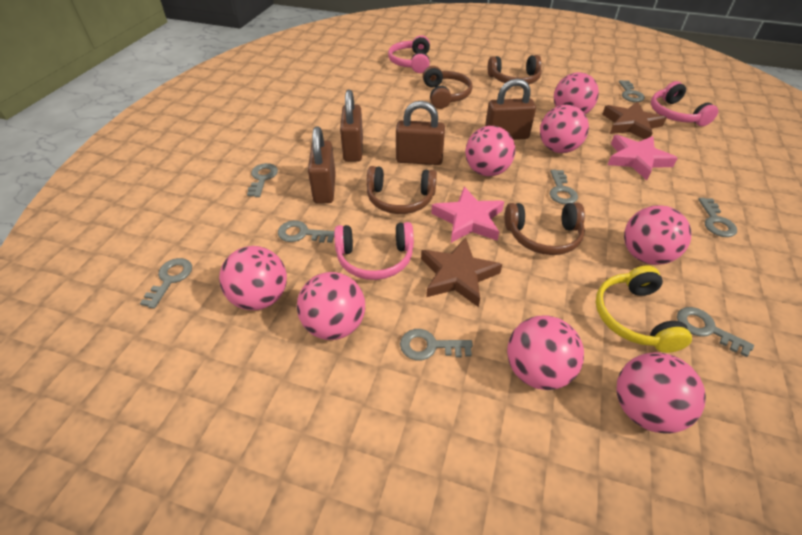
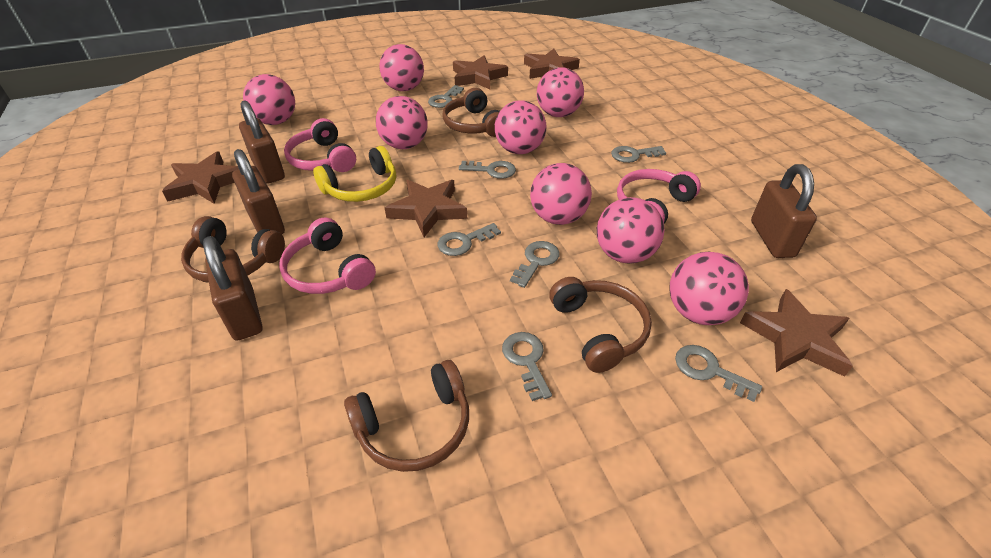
brown star: [421,237,502,307] [602,101,667,139] = 2 -> [162,151,239,203] [385,180,467,237] [453,56,508,89] [524,49,580,79] [740,289,853,377] = 5
grey key: [140,258,192,309] [247,163,278,197] [278,220,334,243] [400,329,473,360] [550,170,578,204] [619,80,645,102] [677,307,754,357] [698,198,737,237] = 8 -> [428,85,464,108] [438,223,501,256] [459,161,516,179] [502,332,552,401] [510,241,560,288] [611,146,666,163] [675,345,762,402] = 7
pink star: [431,187,504,243] [608,135,678,180] = 2 -> none = 0

